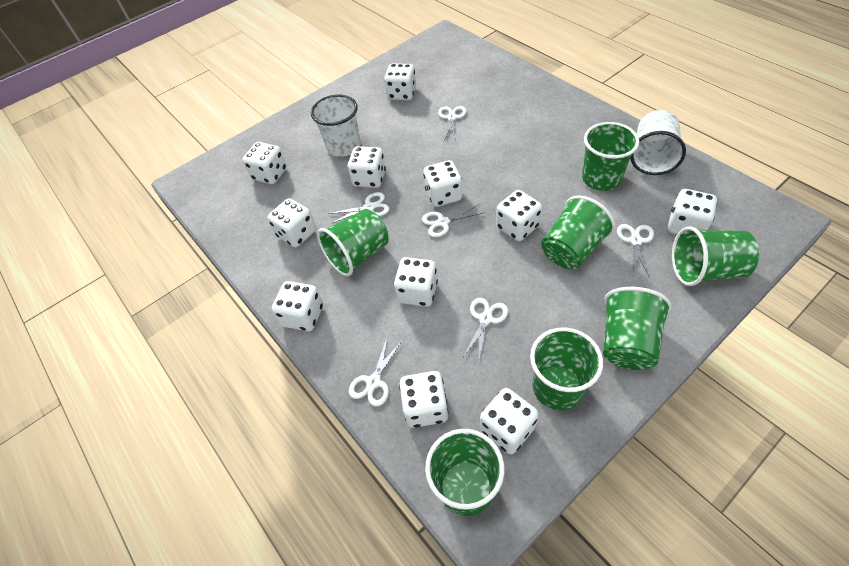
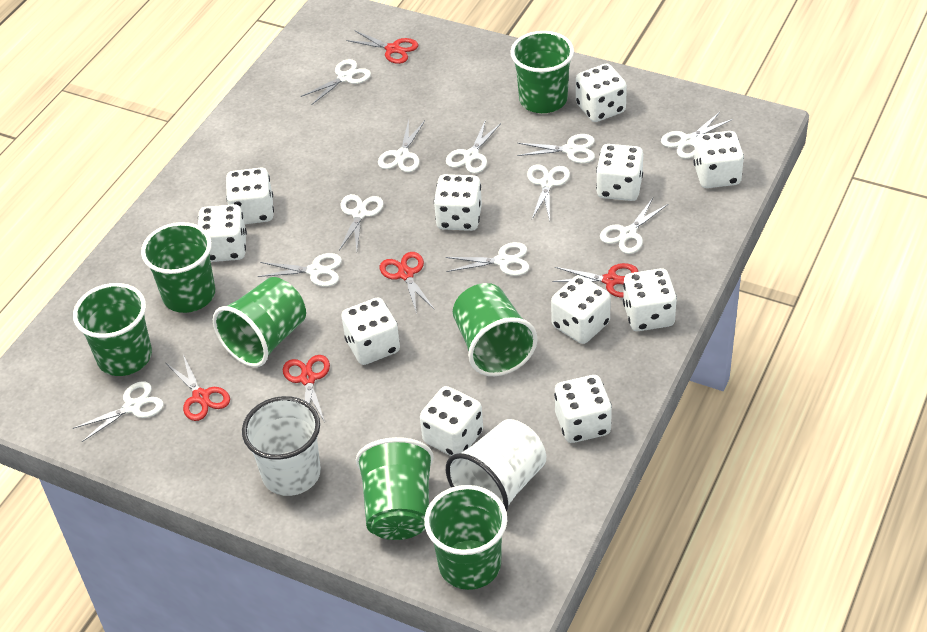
red scissors: none = 0 -> [166,355,230,421] [283,355,330,422] [346,30,418,64] [380,252,435,314] [552,263,638,298] = 5
white scissors: [328,192,390,224] [349,339,402,407] [422,204,485,237] [438,106,467,140] [463,298,508,361] [617,224,654,278] = 6 -> [73,381,163,442] [258,253,342,287] [301,59,371,104] [339,194,383,250] [378,120,425,172] [445,242,529,276] [446,120,501,173] [517,134,595,163] [527,164,570,220] [600,198,668,254] [661,112,733,159] = 11

